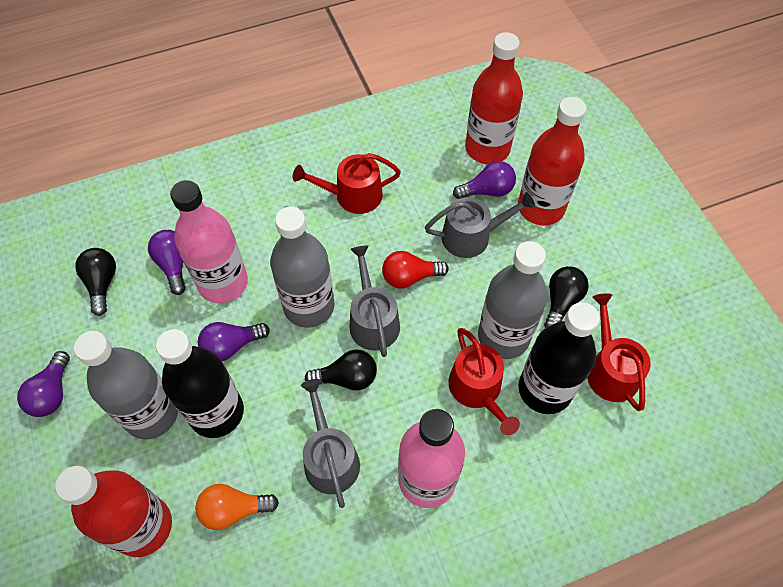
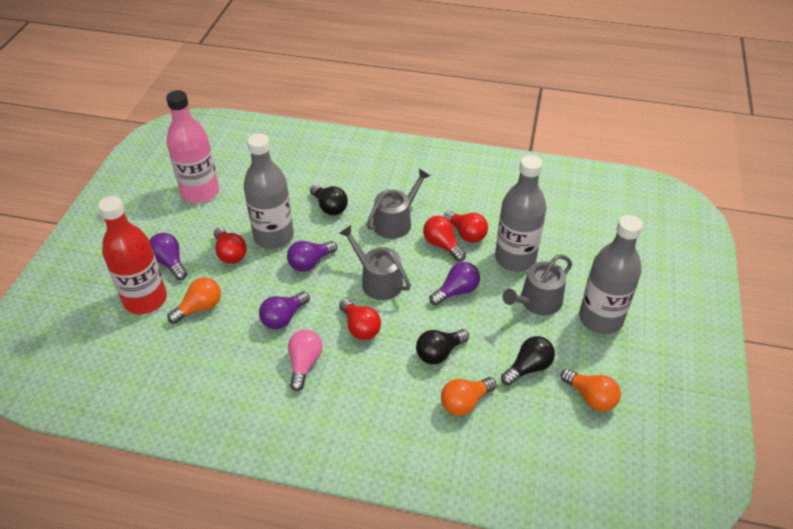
black bottle: [156,329,244,438] [518,302,600,414] = 2 -> none = 0
orange light bulb: [195,484,279,530] = 1 -> [168,277,221,324] [441,377,497,416] [561,369,621,412] = 3
pink bottle: [170,180,248,303] [398,409,465,508] = 2 -> [166,90,219,203] = 1
pink light bulb: none = 0 -> [288,330,323,391] = 1
red bottle: [55,466,172,557] [465,32,523,164] [518,97,586,226] = 3 -> [98,196,167,314] = 1
red light bulb: [382,251,449,289] = 1 -> [214,227,247,264] [339,299,381,340] [423,216,466,262] [443,211,488,243] = 4
red watering can: [293,153,401,214] [449,328,520,435] [587,293,651,411] = 3 -> none = 0

